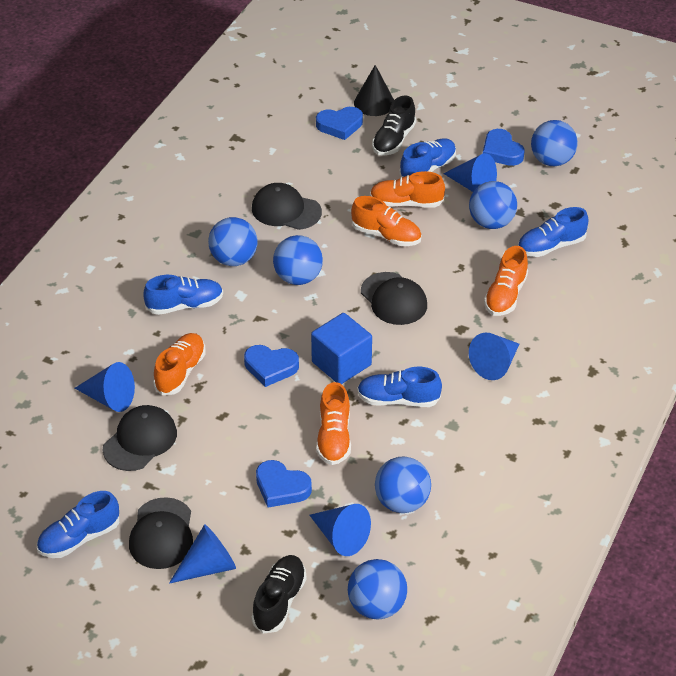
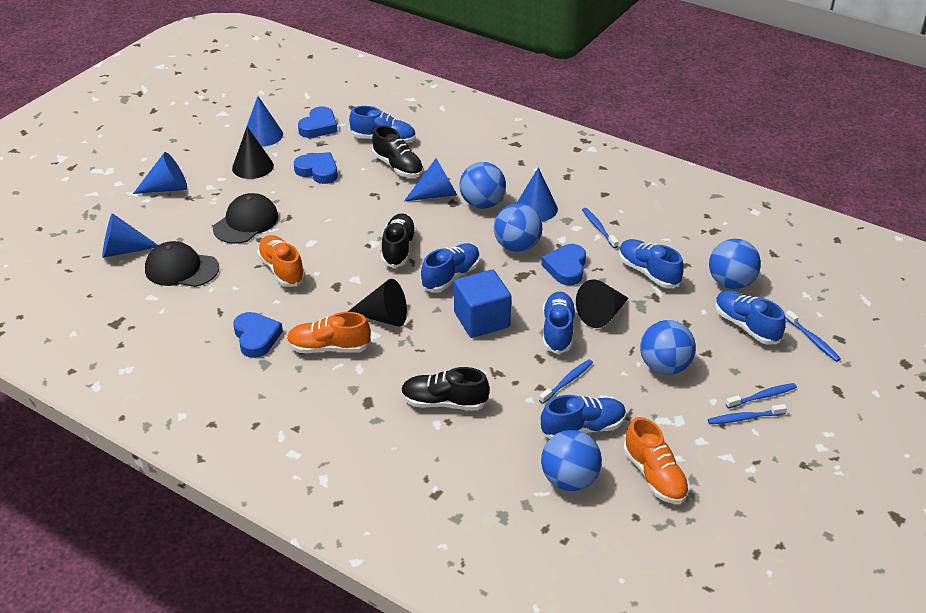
black cap: [103,405,177,471] [129,497,193,569] [252,183,322,230] [361,272,427,325] = 4 -> [145,241,219,287] [213,193,279,244] = 2
black cone: [354,65,394,116] = 1 -> [232,127,274,179] [348,279,407,327] [576,279,629,328] = 3
black shoe: [252,555,307,634] [372,95,416,156] = 2 -> [372,125,424,178] [381,213,416,268] [401,367,489,411] = 3
blue ball: [208,217,258,266] [273,235,323,285] [348,559,407,620] [375,457,431,513] [469,181,517,229] [531,120,578,166] = 6 -> [460,162,506,209] [494,203,542,252] [541,430,602,491] [640,320,696,375] [709,239,761,289] = 5
blue shoe: [37,491,119,558] [143,275,223,315] [357,367,442,407] [399,138,456,177] [518,207,589,257] = 5 -> [349,106,416,143] [421,243,480,292] [541,395,626,439] [543,292,576,354] [619,239,684,288] [715,290,786,345] = 6
blue toothbrush: none = 0 -> [539,359,593,404] [582,208,619,248] [708,404,787,424] [726,383,797,408] [785,310,841,362] = 5
orange shoe: [153,333,206,395] [316,382,351,465] [351,196,421,246] [370,171,445,208] [484,246,528,316] = 5 -> [257,235,305,287] [287,312,371,353] [623,417,689,504] = 3

